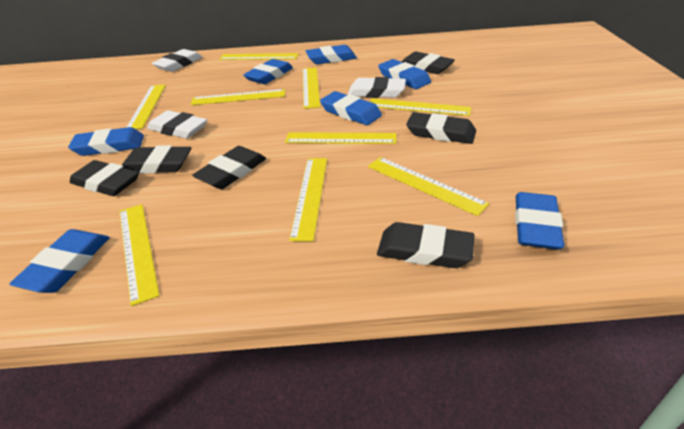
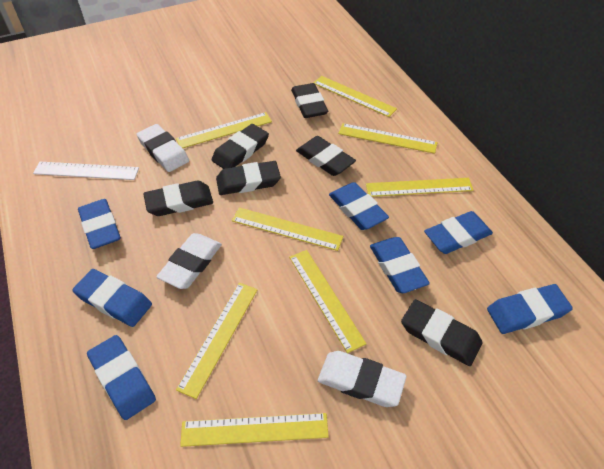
white ruler: none = 0 -> [33,161,139,180] = 1
yellow ruler: [120,204,160,306] [126,85,166,129] [191,89,285,105] [219,53,299,60] [285,132,397,144] [289,158,327,242] [303,67,320,109] [368,157,489,216] [370,98,471,116] = 9 -> [176,112,272,148] [176,283,258,399] [180,413,329,447] [232,207,343,251] [289,250,366,353] [313,76,397,117] [338,123,438,154] [366,178,474,197] = 8

